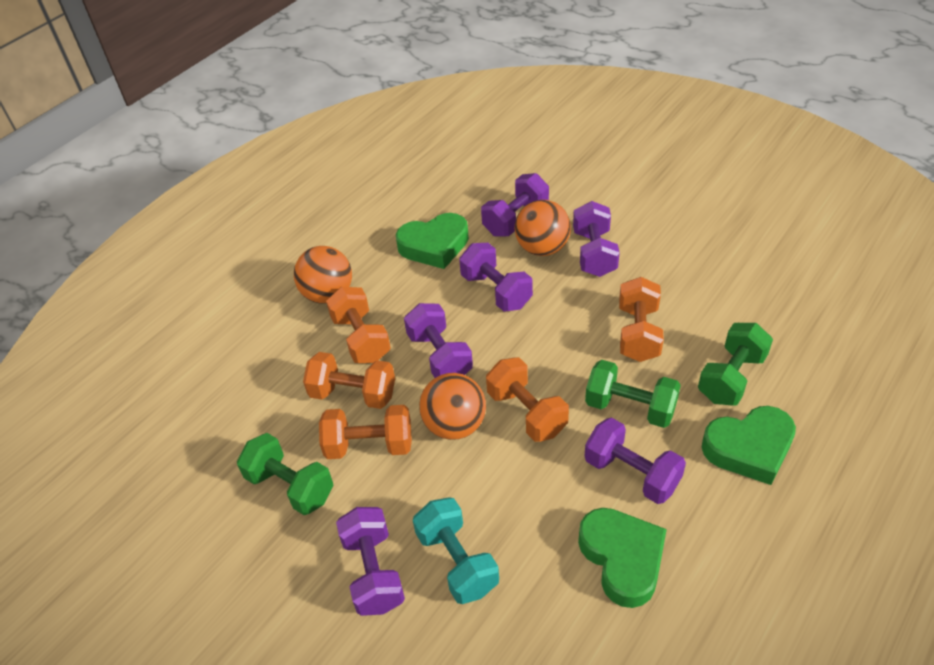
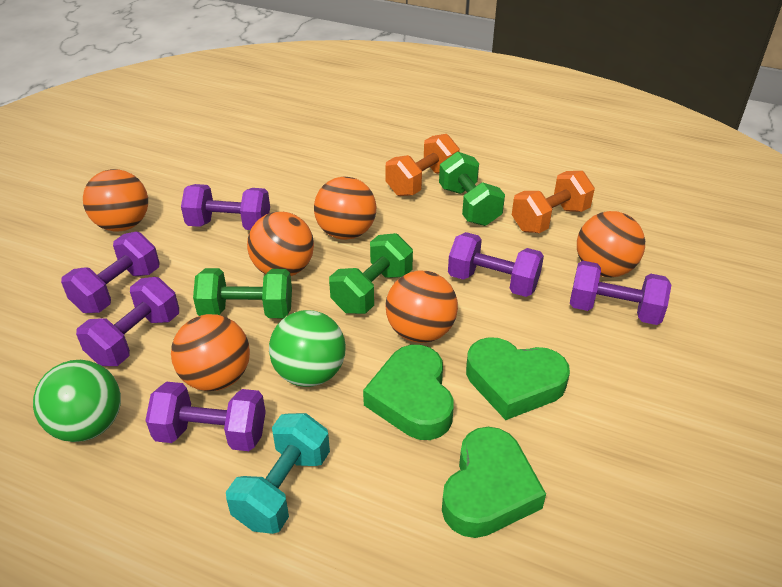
green ball: none = 0 -> [33,360,121,442] [269,310,346,387] = 2
orange ball: [294,246,352,304] [419,373,486,440] [515,200,571,256] = 3 -> [83,169,148,232] [171,314,250,391] [247,212,314,276] [314,177,376,240] [385,271,458,343] [577,211,645,277] = 6
orange dumbbell: [303,352,395,409] [319,405,412,459] [326,287,391,363] [486,357,569,442] [619,277,664,362] = 5 -> [385,134,460,196] [512,171,595,233] = 2

